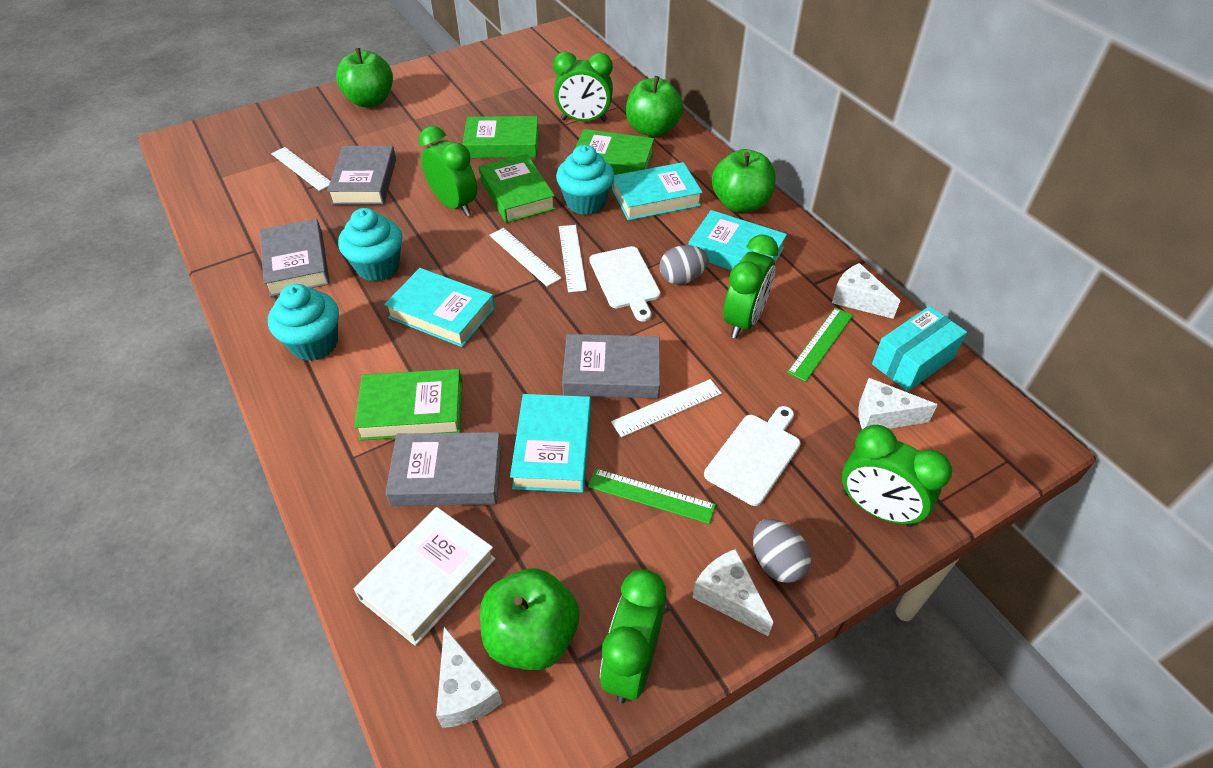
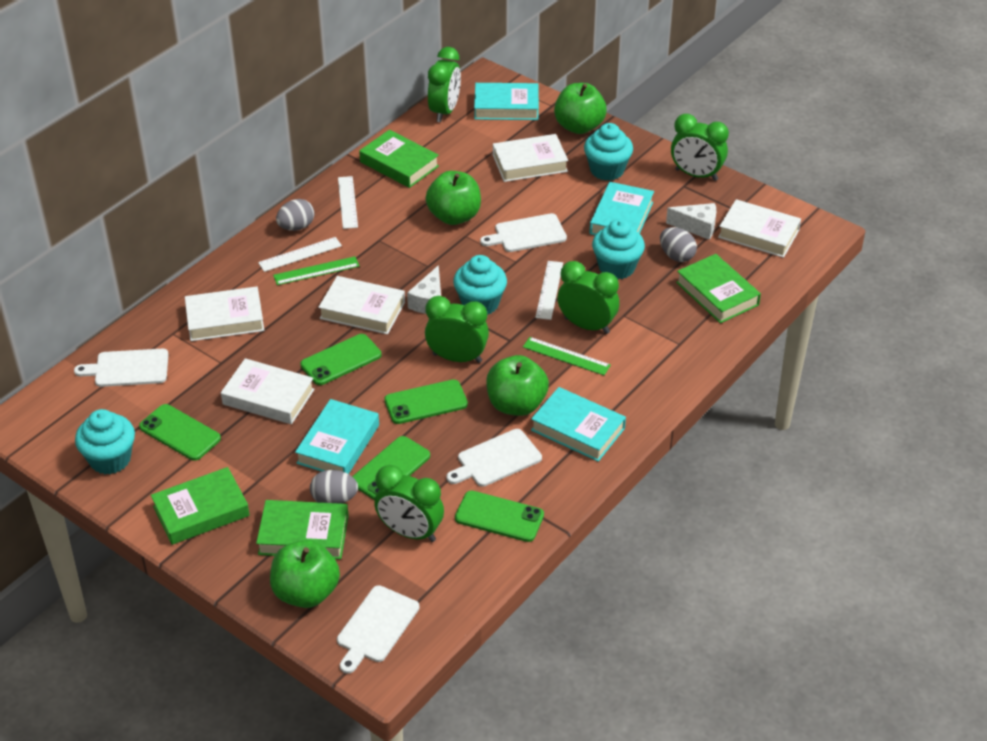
green phone: none = 0 -> [139,404,221,461] [300,334,382,385] [352,436,430,500] [384,379,468,424] [455,491,544,542] = 5
grey book: [260,219,330,297] [327,146,396,205] [385,432,502,506] [562,334,660,398] = 4 -> none = 0
grey egg: [659,245,709,285] [753,519,811,583] = 2 -> [276,199,314,231] [310,470,358,504] [660,227,697,262] = 3
turquoise box: [872,306,967,391] = 1 -> none = 0
turquoise cupcake: [268,284,339,361] [338,208,403,282] [556,145,614,215] = 3 -> [75,409,135,474] [453,255,507,315] [584,123,633,181] [592,219,645,279] = 4
white book: [354,507,495,646] = 1 -> [185,287,264,341] [221,358,315,424] [318,276,405,335] [493,134,568,182] [718,199,801,258] = 5
white cheese: [436,627,502,728] [692,549,774,636] [832,263,901,319] [858,378,938,429] = 4 -> [407,265,441,314] [666,203,716,240] = 2
white cutting board: [589,246,661,322] [704,406,801,506] = 2 -> [74,349,169,387] [337,585,420,674] [446,429,542,487] [480,213,567,252] = 4
white ruler: [271,147,330,191] [489,228,562,287] [559,225,587,292] [611,379,722,437] = 4 -> [258,237,342,272] [338,176,358,229] [535,261,563,320] = 3

